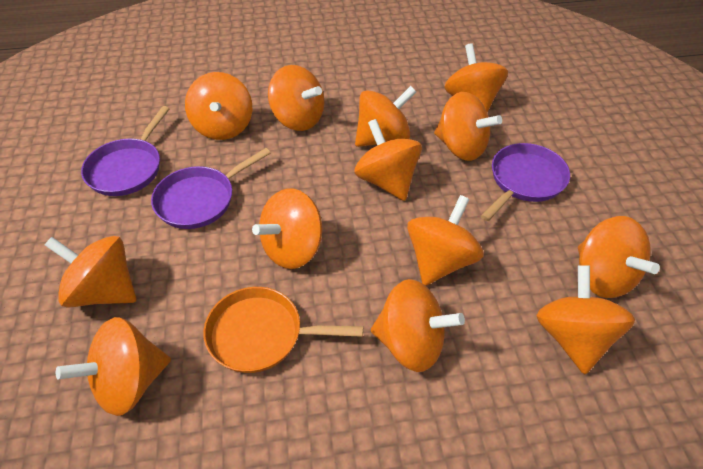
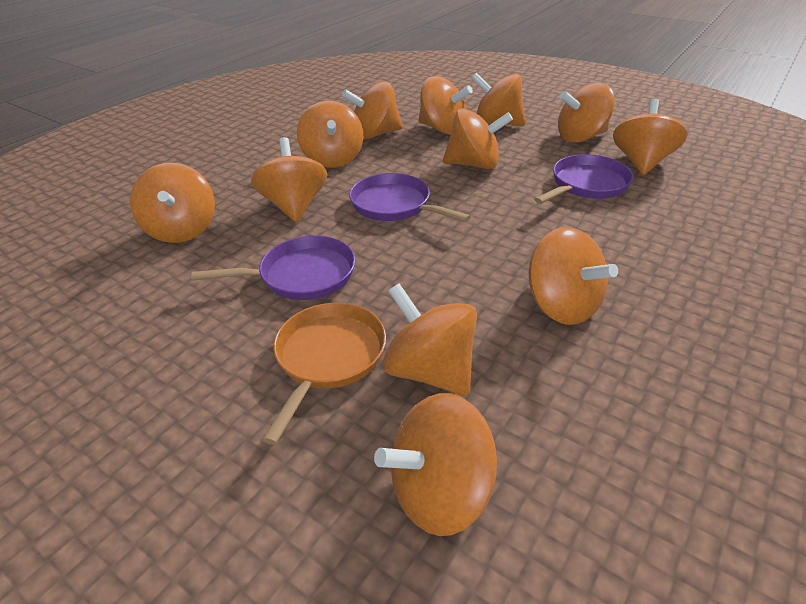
orange spinning top: [45,236,136,308] [56,317,171,416] [185,72,252,140] [252,188,322,269] [268,65,324,131] [354,119,422,201] [355,86,416,147] [371,279,465,372] [407,195,484,286] [434,92,502,161] [445,43,508,113] [536,265,635,374] [578,216,660,298] = 13 -> [130,163,215,243] [251,137,327,222] [297,101,363,168] [342,81,403,140] [374,393,497,536] [382,283,477,396] [419,76,473,135] [443,108,513,169] [471,73,525,126] [529,227,618,325] [558,83,615,143] [613,99,688,175] = 12

